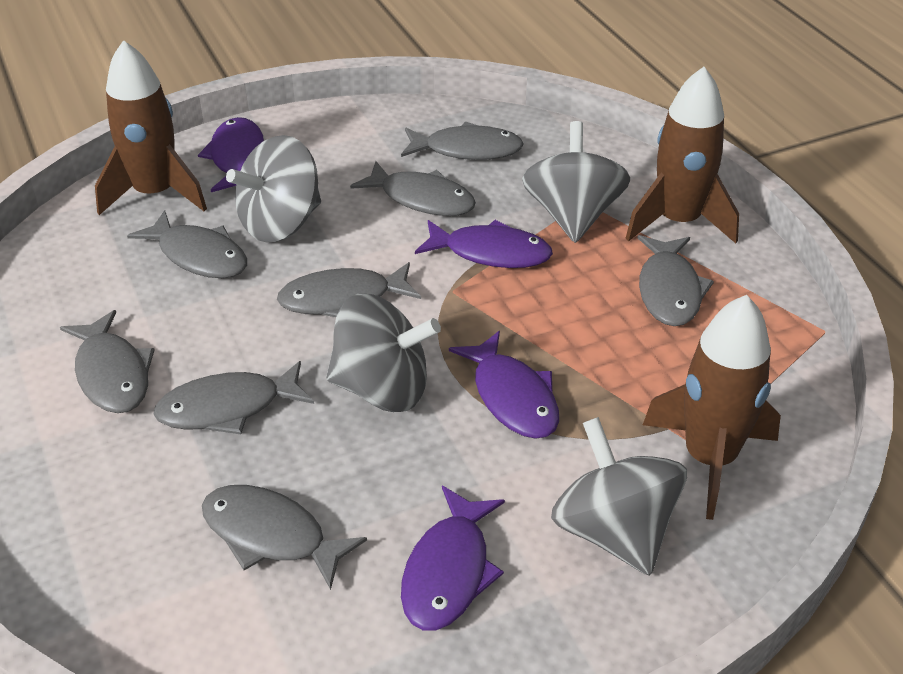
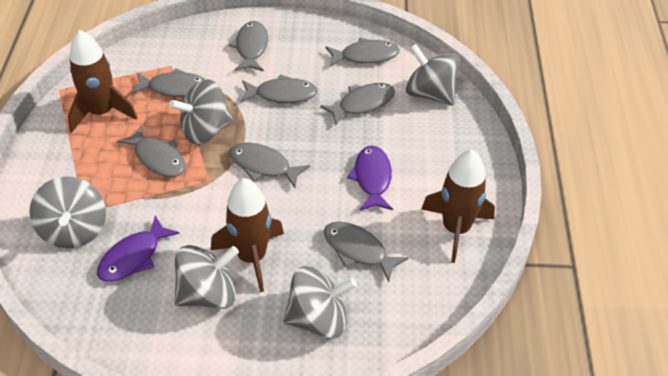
grey spinning top: [226,135,321,243] [326,294,441,412] [522,121,630,243] [551,417,687,575] = 4 -> [30,176,106,248] [169,79,233,144] [174,245,239,309] [283,266,357,339] [406,44,460,106] = 5
purple fish: [198,117,264,192] [401,486,505,631] [415,220,553,268] [449,331,559,439] = 4 -> [97,215,179,282] [347,145,393,211] = 2

